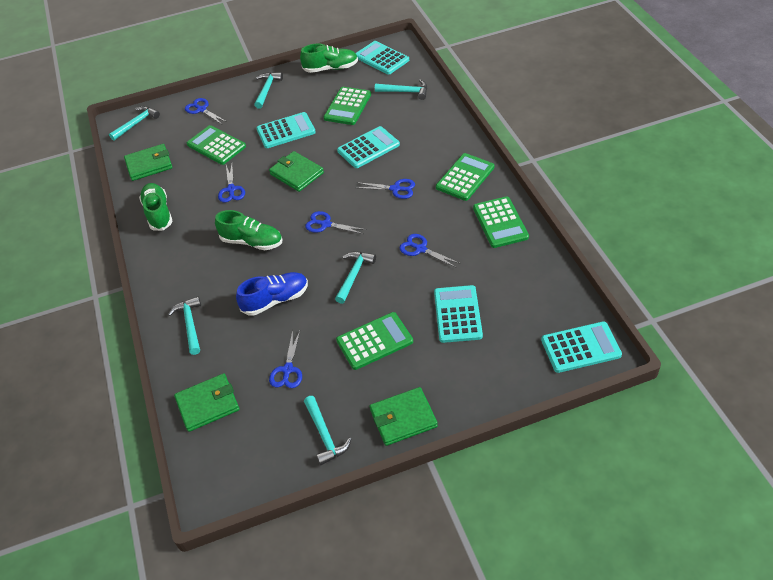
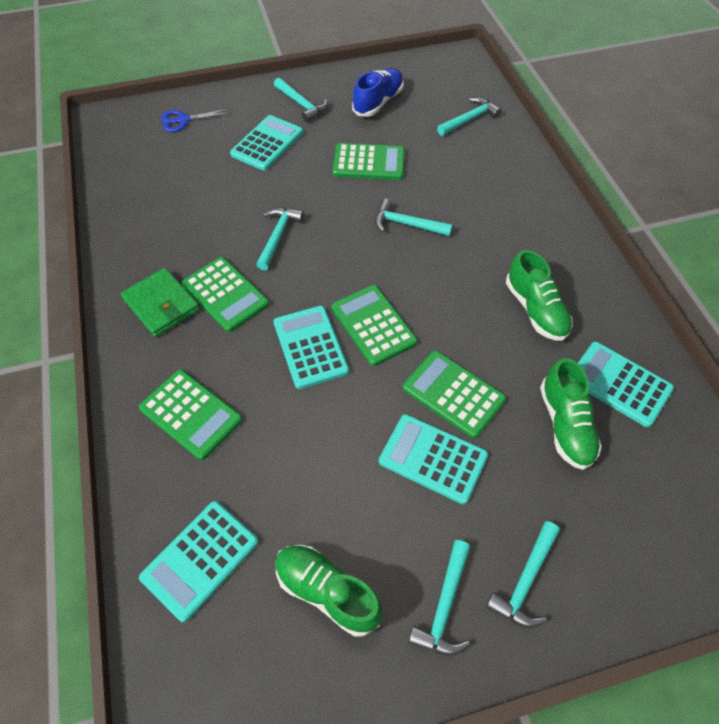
blue scissors: [185,98,227,124] [218,164,245,203] [269,330,302,388] [305,211,367,234] [356,179,415,199] [399,234,459,268] = 6 -> [161,109,230,132] = 1
green wallet: [124,144,173,181] [174,373,239,432] [269,151,324,192] [370,387,438,446] = 4 -> [121,268,200,337] = 1

